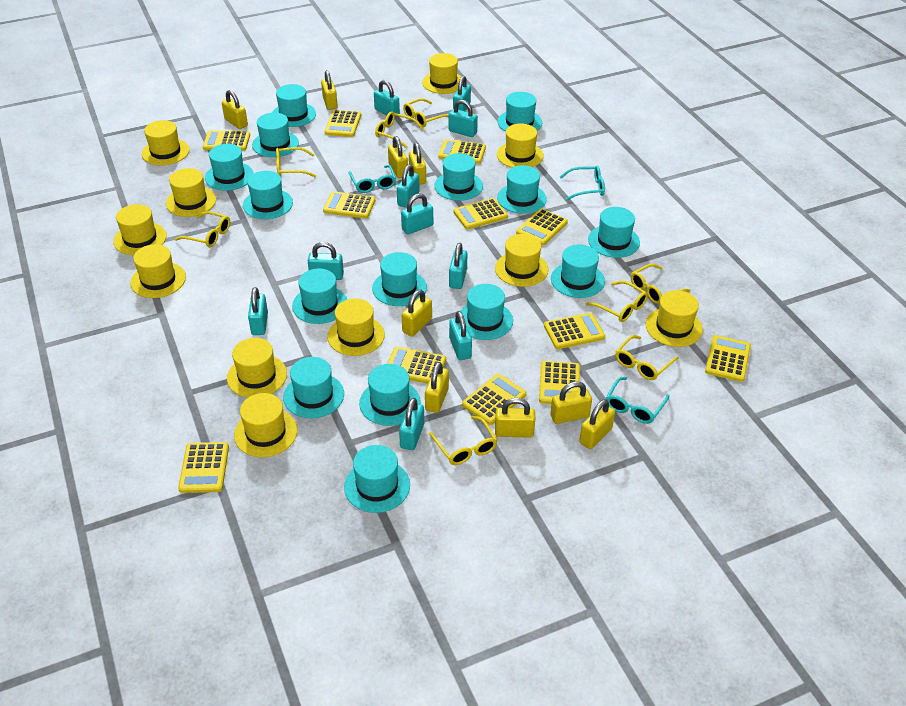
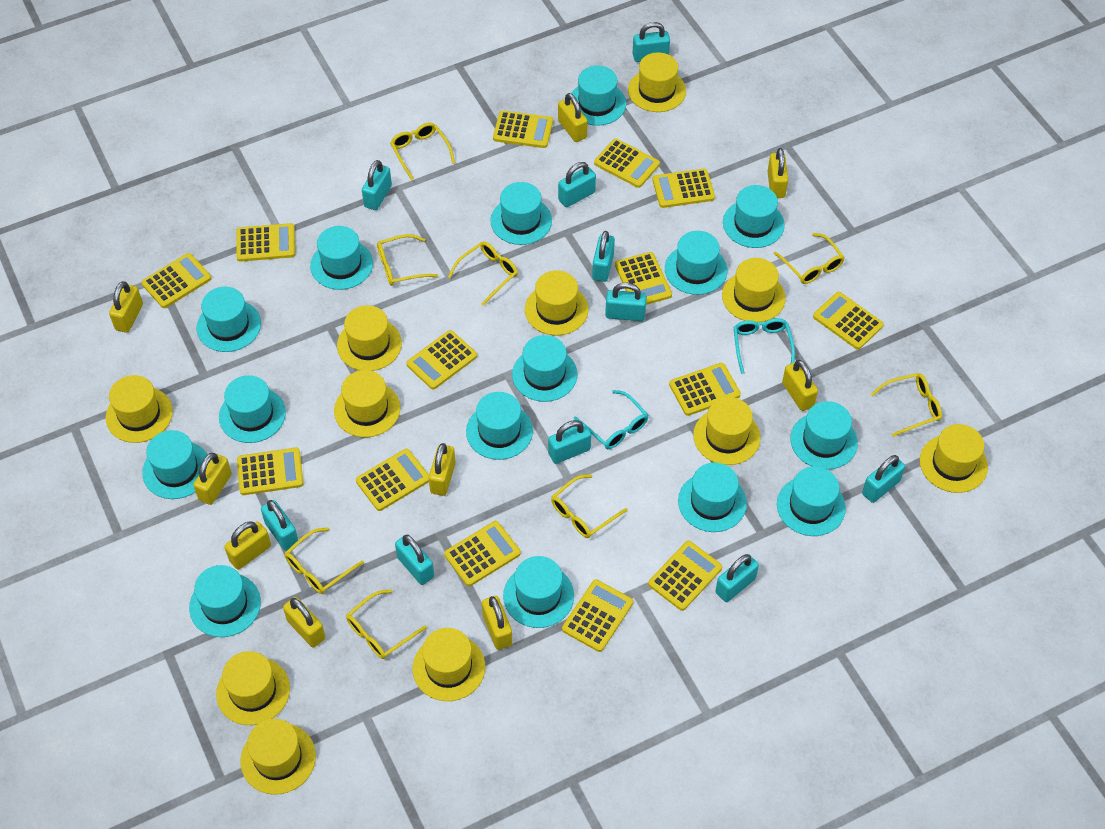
turquoise glasses: [349,165,396,193] [560,166,605,200] [606,377,669,424] = 3 -> [574,390,648,449] [734,318,795,374] = 2
yellow calculator: [178,442,229,493] [203,130,250,151] [323,191,375,219] [325,110,361,137] [387,347,446,384] [438,139,486,164] [453,198,508,229] [462,374,527,425] [516,208,568,246] [539,361,580,404] [544,313,605,349] [705,335,751,382] = 12 -> [141,253,211,308] [236,223,295,262] [237,447,303,495] [356,449,429,511] [406,330,477,389] [444,521,521,586] [493,110,553,148] [562,579,633,652] [594,138,660,188] [615,252,672,305] [648,541,722,611] [652,168,715,208] [669,363,741,416] [813,292,884,350] = 14

